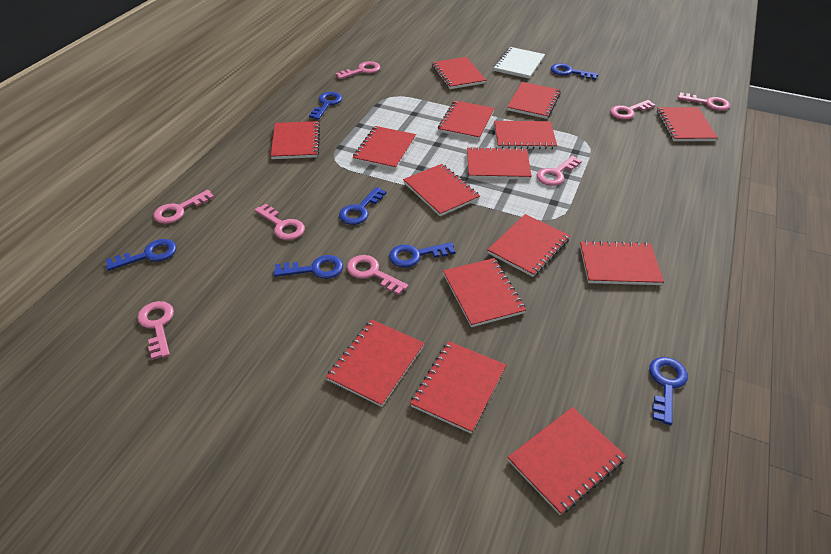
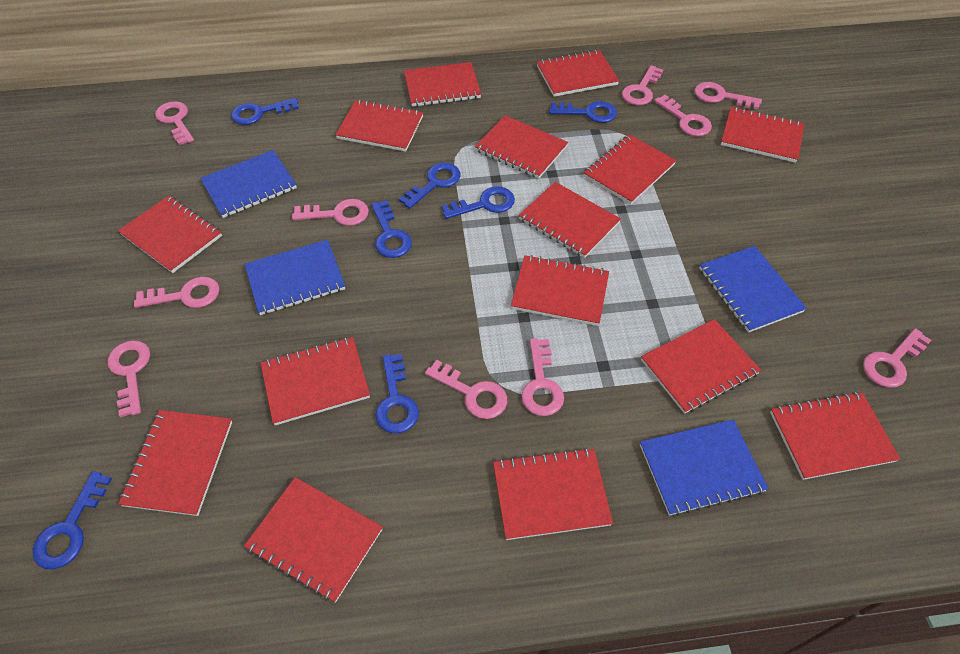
blue notebook: none = 0 -> [200,150,297,218] [244,240,345,315] [640,419,769,516] [699,246,807,333] = 4
pink key: [137,301,174,360] [154,190,215,224] [255,204,305,240] [335,61,380,79] [347,255,408,295] [537,156,582,186] [610,100,655,120] [678,92,730,110] = 8 -> [107,340,150,417] [134,277,219,308] [155,101,194,145] [292,199,369,226] [425,360,507,419] [521,338,564,416] [622,65,663,105] [654,95,712,136] [695,82,762,110] [863,328,932,388] = 10
white notebook: [494,47,545,79] = 1 -> none = 0

